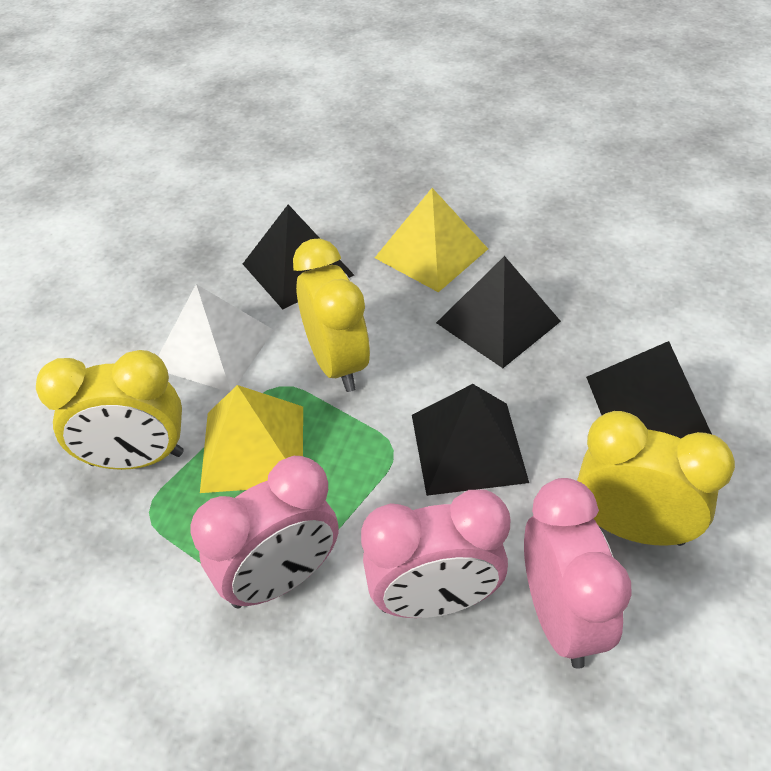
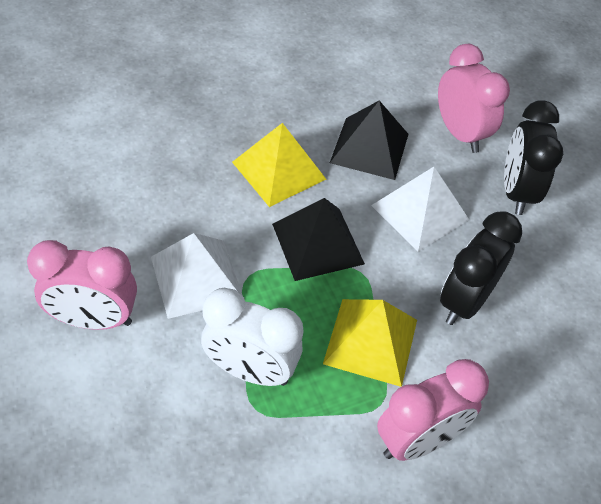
black clock: none = 0 -> [440,211,522,325] [504,100,563,215] = 2
black pyramid: [243,204,354,309] [412,384,529,496] [436,256,561,368] [586,341,712,439] = 4 -> [272,198,365,281] [330,100,408,180] = 2
white clock: none = 0 -> [201,288,303,386] = 1
white pyramid: [158,284,274,392] = 1 -> [151,233,243,319] [371,167,469,252] = 2
yellow clock: [36,350,184,470] [293,238,370,392] [577,411,735,546] = 3 -> none = 0

